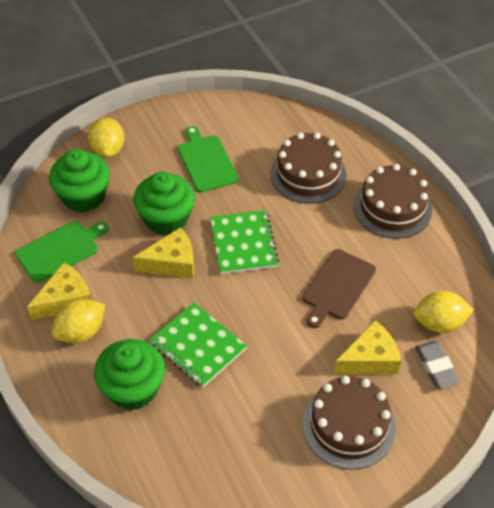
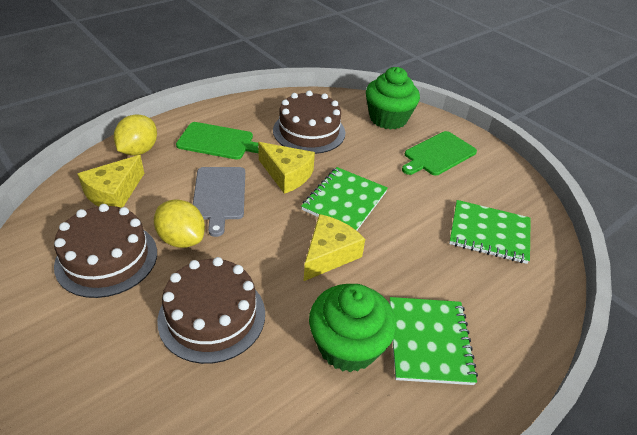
brown cutting board: [302,249,376,328] = 1 -> none = 0
green cupcake: [49,149,110,212] [94,339,165,410] [133,172,195,235] = 3 -> [309,284,396,372] [366,67,420,130] = 2
green notebook: [150,303,247,387] [210,210,279,274] = 2 -> [301,167,388,231] [389,297,478,385] [449,200,531,264] = 3
grey cutting board: none = 0 -> [193,167,245,237] = 1
grey eraser: [415,341,460,388] = 1 -> none = 0
yellow lemon: [52,298,105,343] [88,117,125,158] [413,291,474,333] = 3 -> [114,114,157,156] [154,199,205,248] = 2

